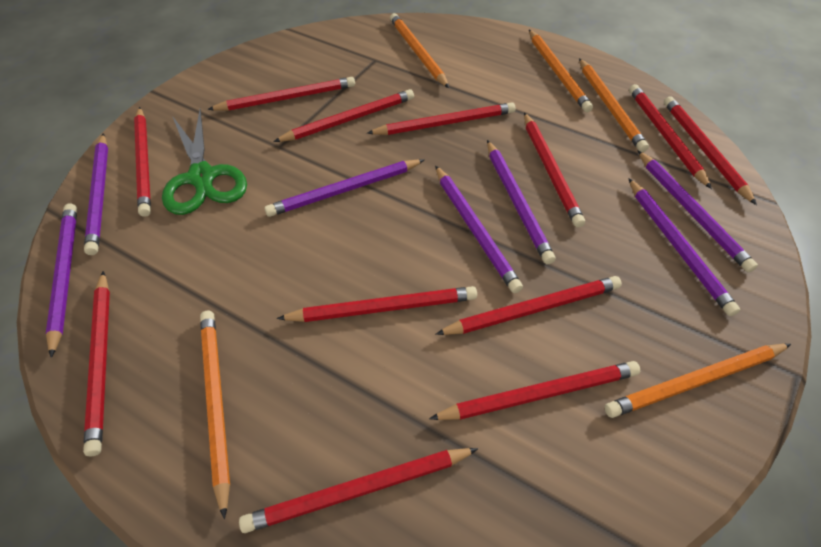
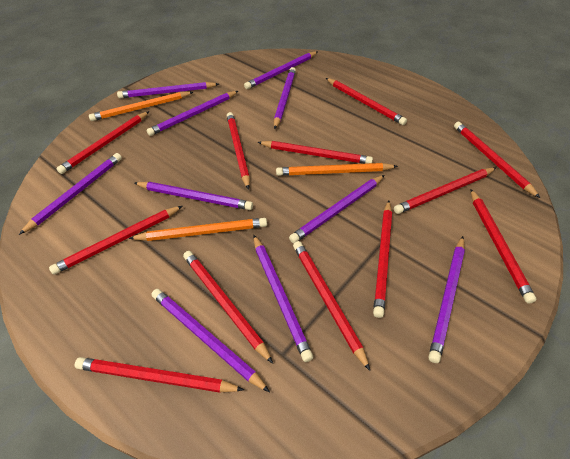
green scissors: [162,109,247,215] = 1 -> none = 0
orange pencil: [200,311,230,519] [390,13,449,88] [529,30,593,112] [579,58,649,152] [604,344,791,418] = 5 -> [89,92,193,121] [128,218,267,241] [276,163,398,176] = 3
purple pencil: [46,204,77,358] [84,133,108,255] [264,159,424,217] [435,166,523,293] [487,140,556,264] [628,178,740,316] [637,150,758,273] = 7 -> [19,153,122,235] [117,82,219,98] [134,182,253,210] [146,91,238,136] [152,289,270,392] [244,51,318,89] [254,235,313,362] [274,67,296,129] [289,175,385,243] [429,236,465,363] = 10

